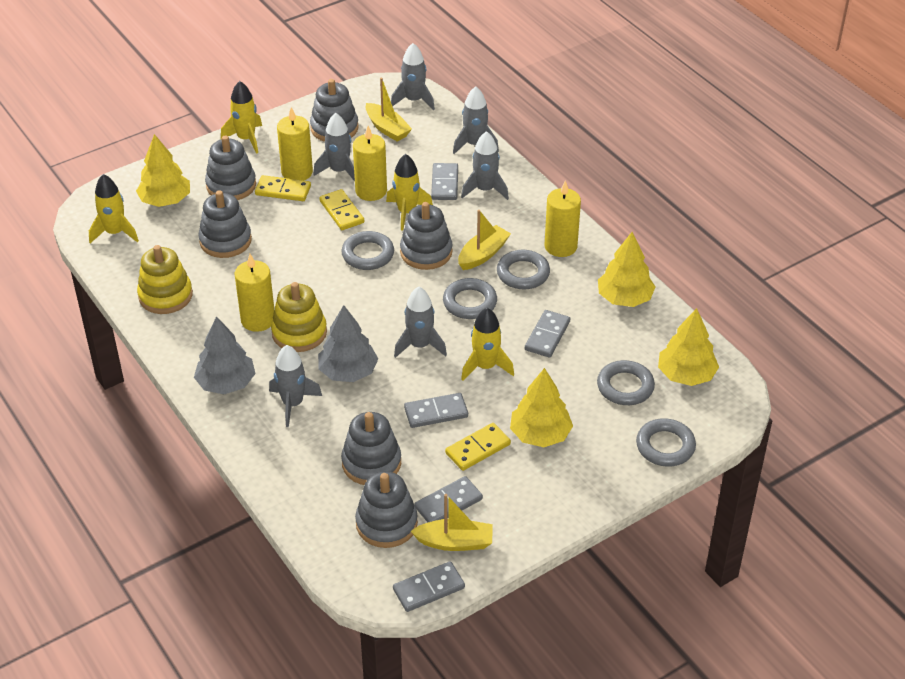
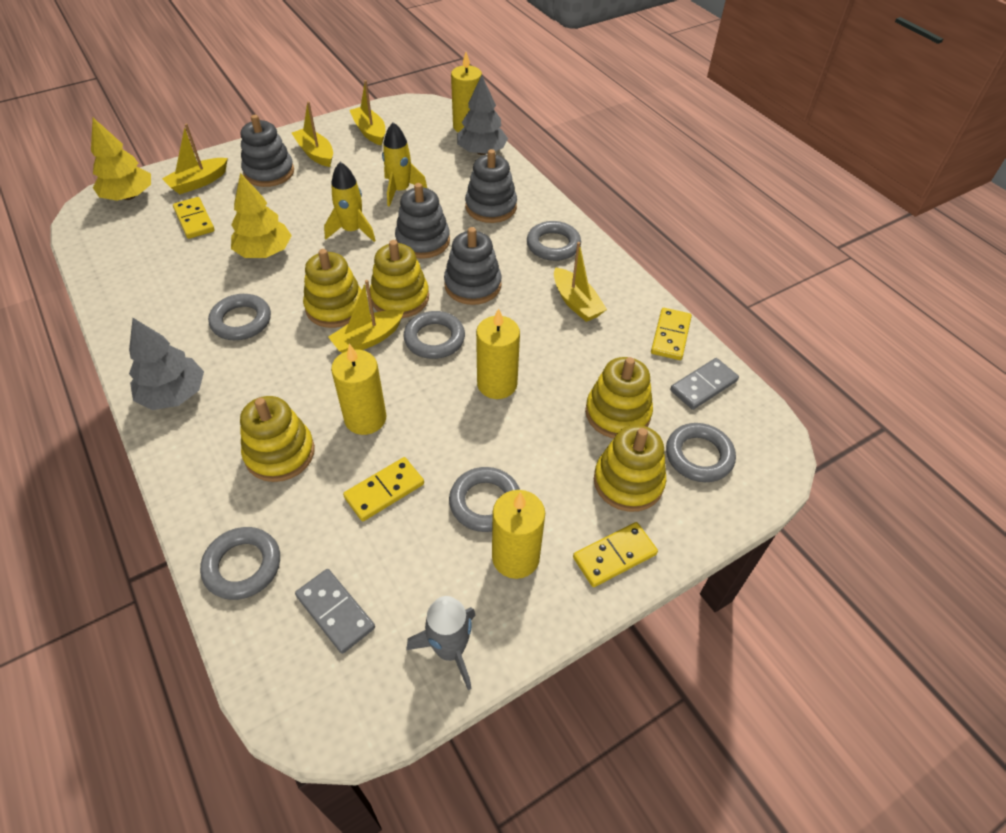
grey domino: [393,561,465,612] [404,393,468,428] [415,476,483,522] [431,163,458,200] [525,310,570,358] = 5 -> [295,569,375,654] [670,358,739,410] = 2
grey ring: [341,231,394,270] [443,278,497,319] [497,250,550,289] [597,360,655,405] [636,418,696,467] = 5 -> [200,527,280,600] [208,294,271,340] [403,311,465,359] [449,467,520,532] [527,221,581,261] [666,423,736,482] = 6
grey rocket: [269,345,322,427] [313,113,355,181] [391,43,435,110] [394,287,447,358] [453,87,499,154] [461,131,509,200] = 6 -> [406,596,476,690] = 1
grey stacking toy: [198,190,252,258] [205,135,256,200] [310,79,359,142] [341,412,401,485] [355,472,418,548] [400,202,453,270] = 6 -> [241,115,294,187] [395,183,450,259] [444,227,502,305] [465,149,517,223] = 4
yellow boat: [365,78,412,141] [411,494,493,551] [458,210,511,270] = 3 -> [162,123,228,194] [292,101,333,167] [328,280,404,353] [350,80,386,145] [554,242,607,322] = 5
yellow domino: [255,175,311,201] [319,189,364,230] [445,423,511,471] = 3 -> [173,197,215,239] [343,457,424,521] [573,522,658,587] [651,308,692,360] = 4
yellow rocket: [89,174,139,243] [221,81,262,154] [386,154,433,231] [461,308,514,381] = 4 -> [324,162,376,242] [382,122,427,207] = 2
yellow stacking toy: [137,245,193,314] [271,282,327,352] = 2 -> [240,396,315,482] [303,249,362,328] [370,240,429,318] [585,357,653,438] [594,425,666,512] = 5
yellow tree: [136,134,190,207] [510,368,573,447] [598,232,655,307] [658,308,719,386] = 4 -> [91,118,151,201] [231,173,292,258] = 2

